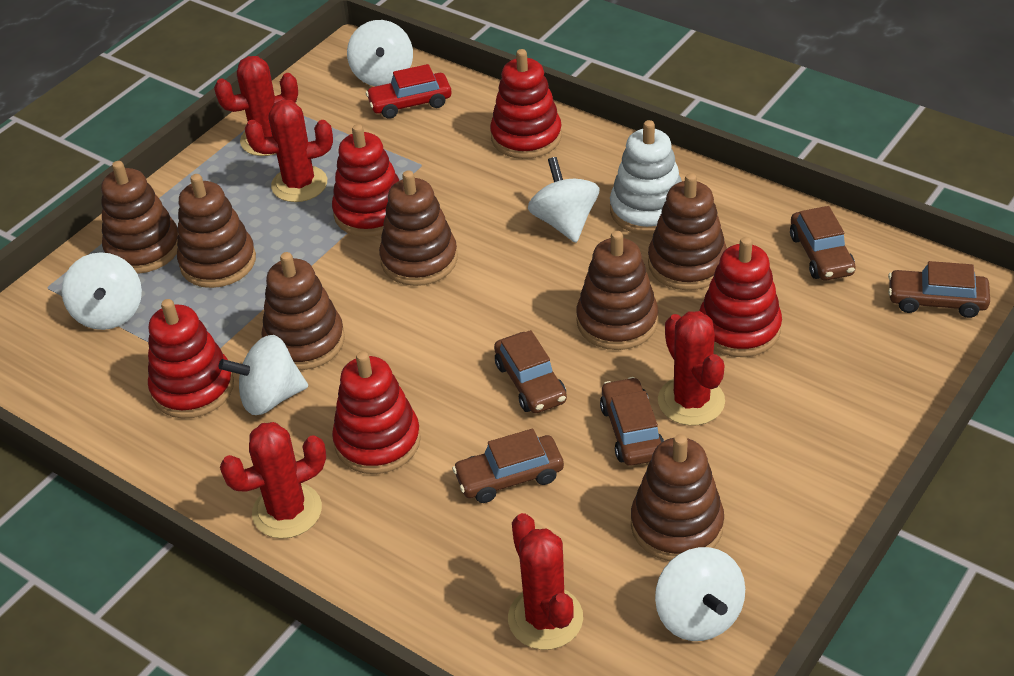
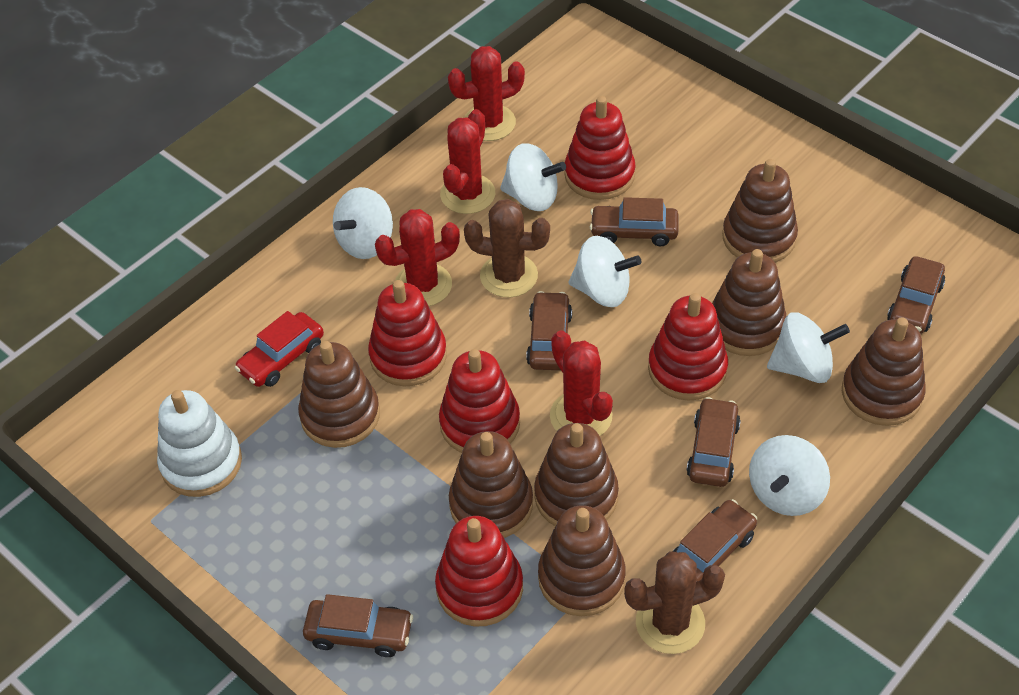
brown cactus: none = 0 -> [464,199,550,297] [624,551,725,654] = 2
brown car: [452,429,564,503] [494,330,567,413] [600,377,664,466] [790,206,856,281] [888,261,990,318] = 5 -> [303,594,413,657] [526,291,572,370] [590,197,679,247] [673,499,757,582] [686,397,741,487] [887,256,945,334] = 6
red cactus: [214,56,298,156] [220,422,326,539] [245,100,333,202] [508,513,583,650] [658,311,725,426] = 5 -> [375,209,460,306] [440,109,495,214] [448,46,525,141] [550,331,613,436] = 4

